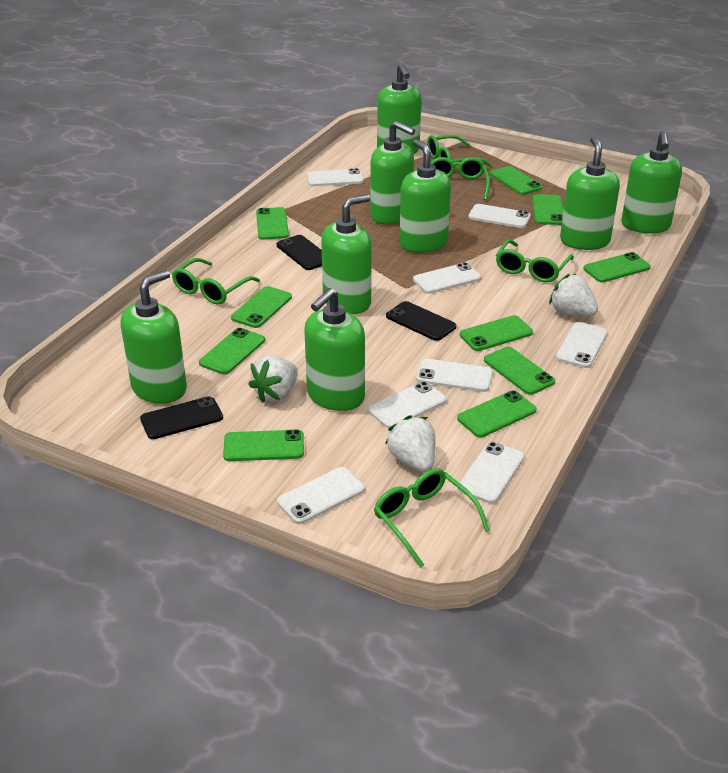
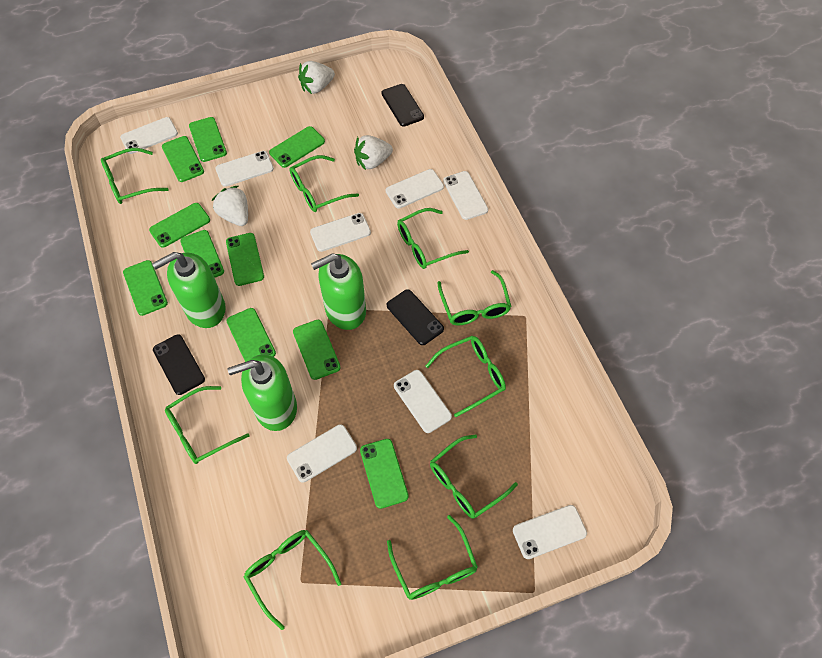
green glasses: [172,258,260,305] [374,468,490,568] [427,135,492,167] [430,157,490,200] [496,239,574,282] = 5 -> [101,148,169,204] [165,386,250,464] [244,530,342,630] [289,155,359,212] [387,515,478,600] [397,208,469,269] [426,336,506,417] [430,434,518,519] [438,270,512,325] = 9
green soap dispenser: [121,270,187,404] [304,288,365,411] [321,194,372,314] [370,121,415,224] [377,64,421,154] [399,139,451,253] [560,136,620,250] [621,131,682,233] = 8 -> [152,252,226,328] [227,354,297,431] [311,253,366,330] = 3

